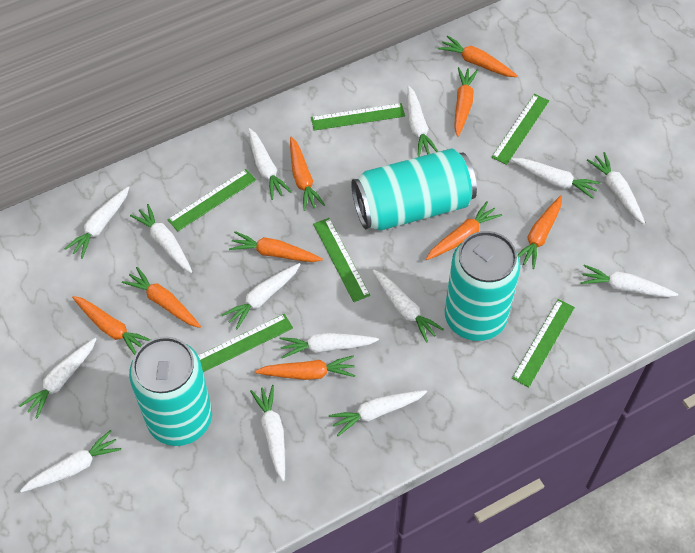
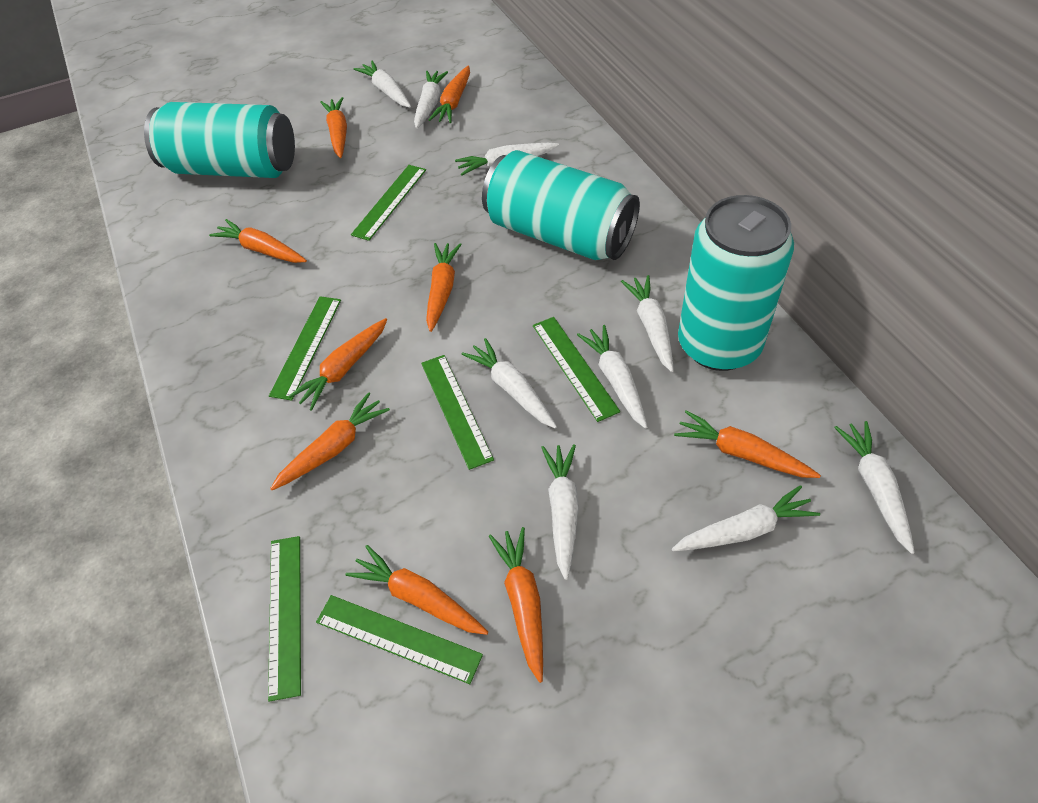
white carrot: [19,338,96,418] [20,430,121,492] [64,186,129,259] [130,204,192,273] [222,263,300,329] [248,128,292,200] [250,385,285,481] [280,333,379,358] [329,390,427,436] [372,269,444,343] [407,86,438,157] [511,158,600,199] [581,265,678,297] [587,152,645,224] = 14 -> [354,61,411,108] [414,71,448,129] [455,143,559,176] [462,338,557,428] [541,444,579,580] [577,325,647,429] [621,275,674,372] [672,485,820,551] [834,421,915,554] = 9

